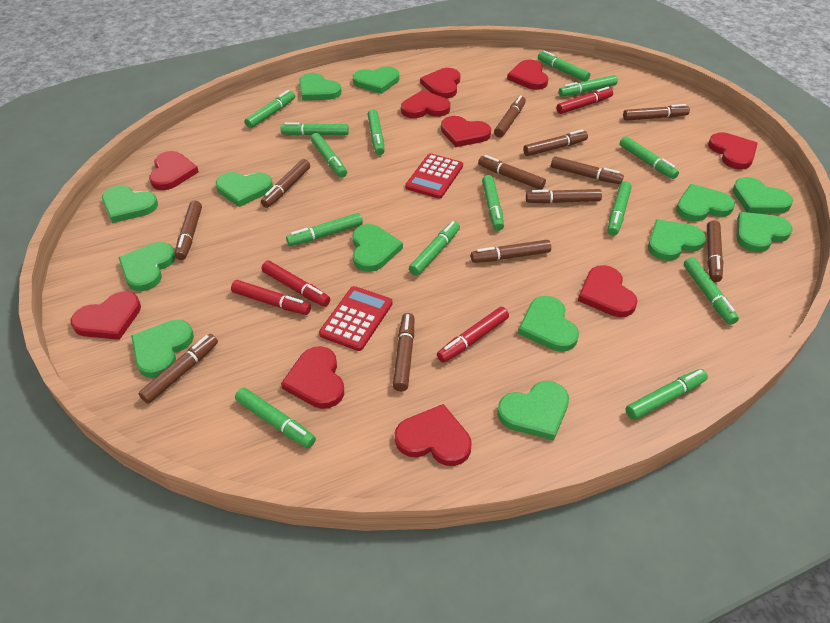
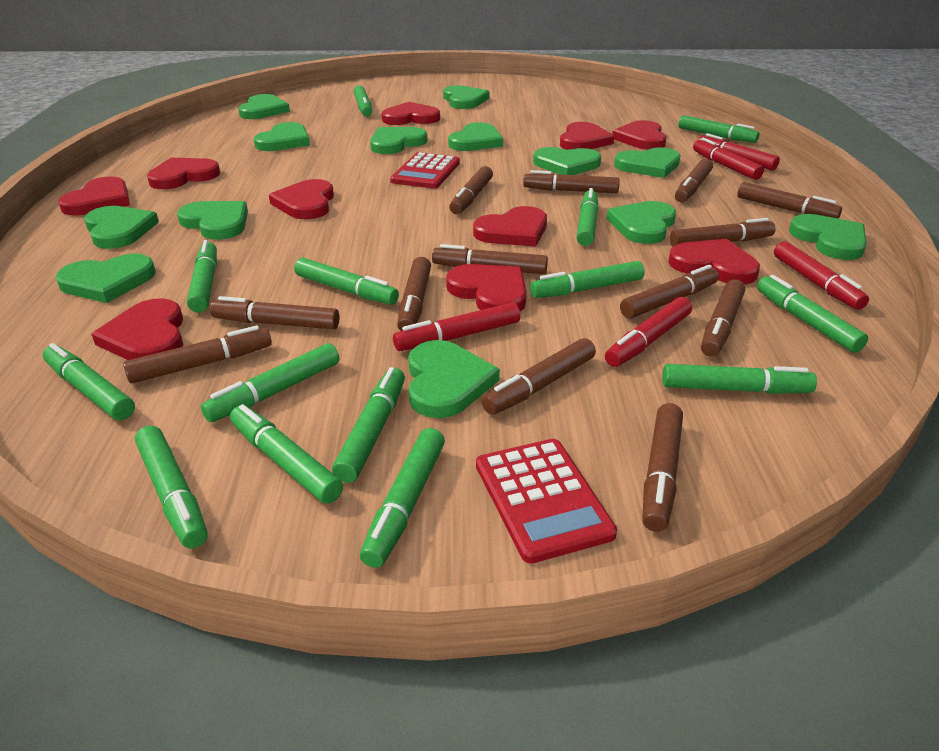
brown marker: [138,334,218,404] [175,201,202,260] [261,159,310,208] [393,313,414,391] [471,240,551,263] [478,155,546,190] [494,95,526,137] [523,129,588,156] [526,189,602,204] [551,156,624,184] [623,104,690,121] [707,220,723,282] = 12 -> [123,325,272,383] [210,296,339,330] [397,257,431,331] [432,244,548,274] [449,166,493,214] [482,338,596,415] [523,170,620,193] [620,265,719,319] [642,403,683,532] [670,218,775,247] [675,159,713,202] [701,279,745,357] [737,182,842,219] = 13
red marker: [231,280,311,315] [261,260,330,307] [437,307,509,363] [556,87,613,114] = 4 -> [393,302,520,351] [605,297,692,367] [693,137,764,180] [698,133,780,171] [774,241,869,310] = 5

